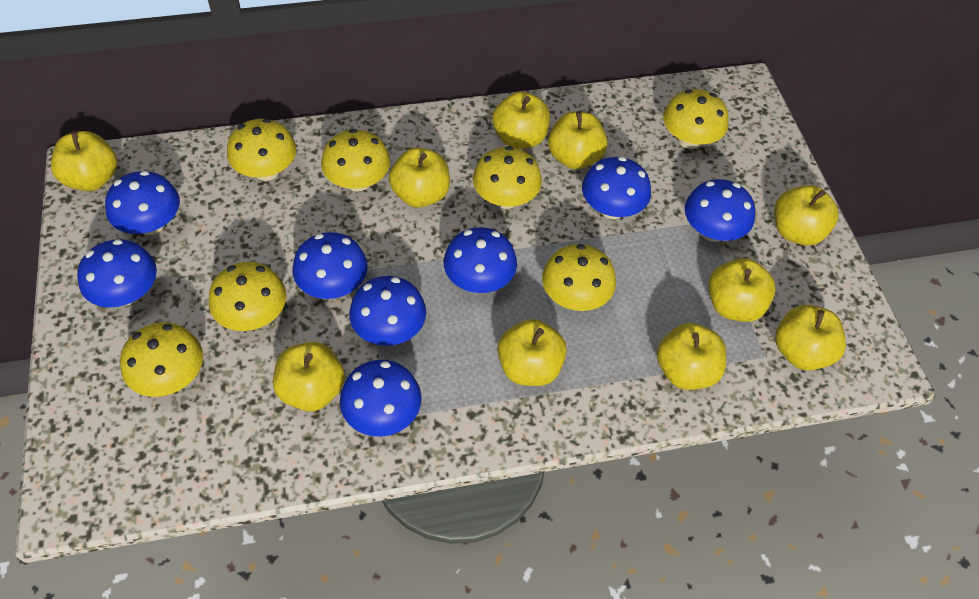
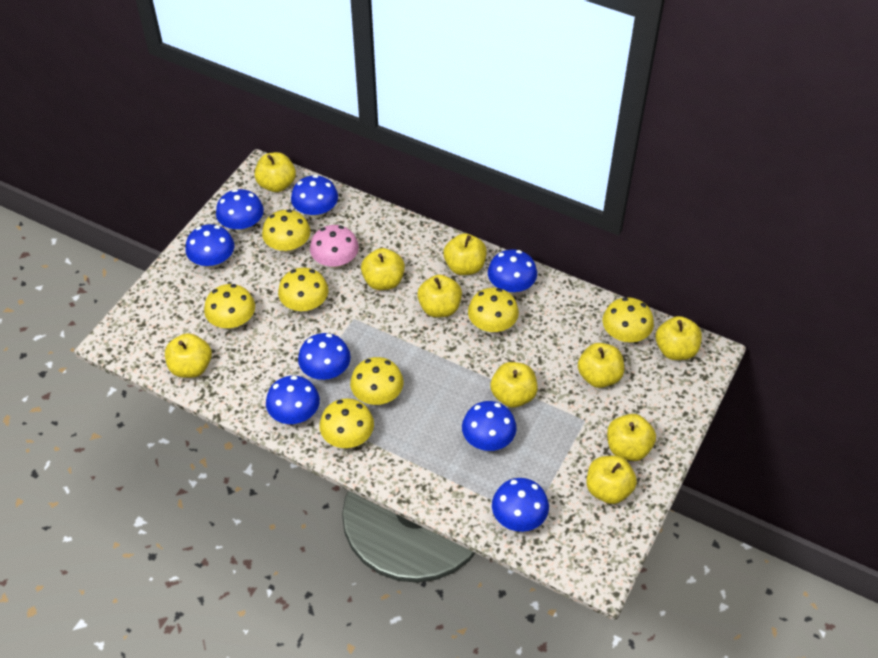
pink mushroom: none = 0 -> [310,225,359,269] = 1

